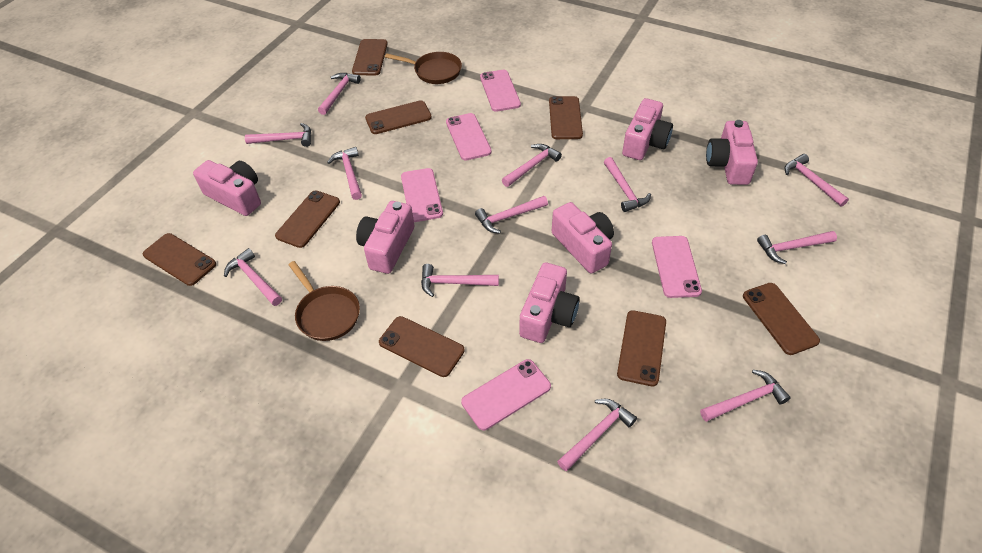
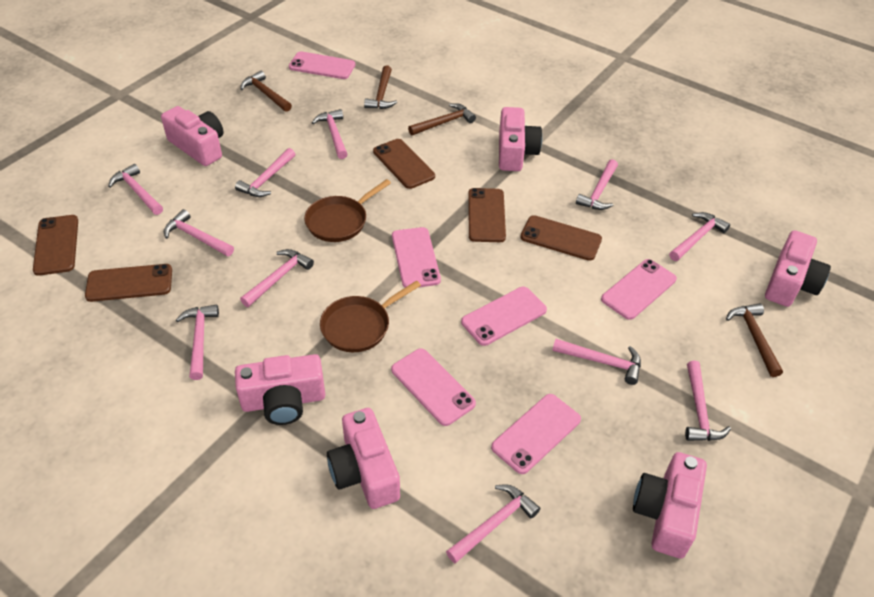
brown hammer: none = 0 -> [240,71,292,112] [364,65,397,109] [408,103,476,136] [726,303,783,377] = 4
brown phone: [143,233,216,286] [275,191,340,248] [352,39,388,76] [365,100,432,134] [379,316,465,377] [549,96,583,139] [617,310,666,386] [743,283,820,355] = 8 -> [33,215,78,276] [85,264,172,302] [373,139,435,189] [468,188,506,242] [520,215,602,261] = 5
pink hammer: [224,248,282,306] [245,123,311,147] [318,73,361,115] [327,147,362,200] [421,264,499,297] [475,196,548,233] [502,144,562,187] [557,399,637,471] [604,157,651,212] [700,370,791,422] [757,231,837,264] [784,154,849,207] = 12 -> [108,164,163,215] [164,209,234,257] [176,304,219,380] [235,148,295,197] [240,249,314,307] [312,109,348,159] [446,484,540,563] [552,339,641,385] [576,159,618,210] [669,212,730,261] [685,361,731,441] = 11
pink phone: [401,168,443,222] [446,113,492,161] [461,359,551,430] [480,70,521,112] [652,236,702,298] = 5 -> [289,51,355,79] [391,348,476,426] [392,227,441,287] [461,287,547,346] [491,394,581,474] [601,259,677,320] = 6

